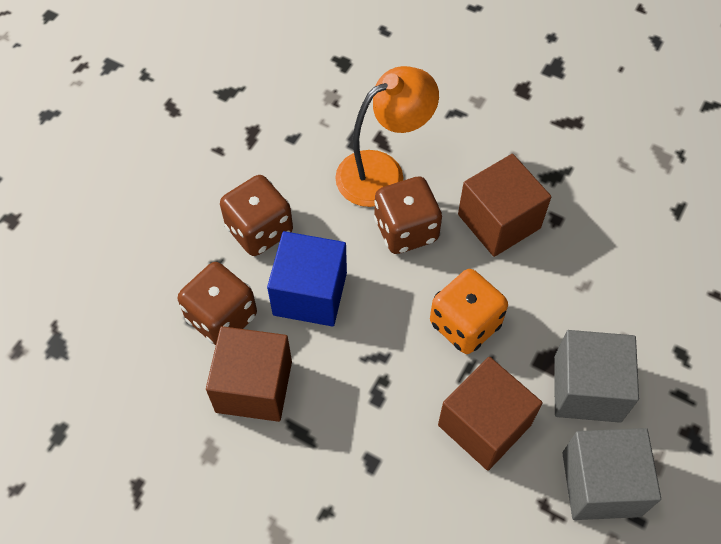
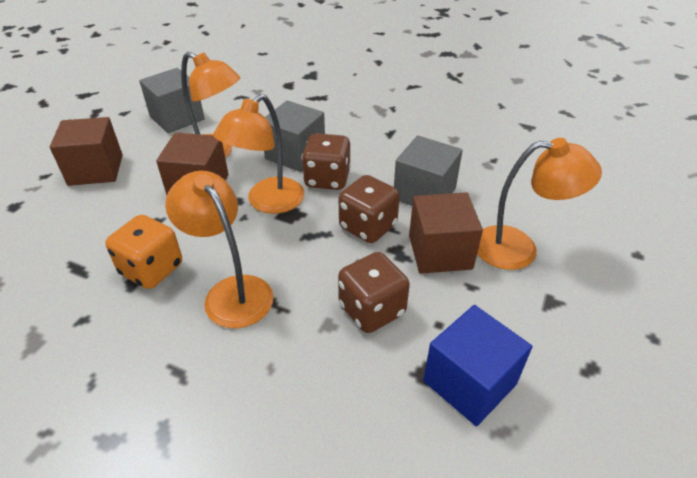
grey cube: [554,330,639,423] [562,428,661,520] = 2 -> [139,68,205,133] [264,100,325,172] [394,135,463,206] = 3
orange lamp: [335,66,439,207] = 1 -> [165,171,274,328] [181,52,240,158] [213,94,304,214] [477,138,602,270] = 4

